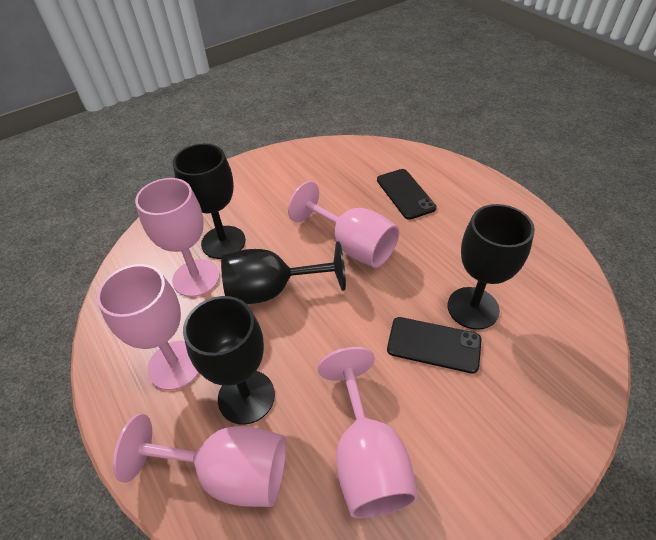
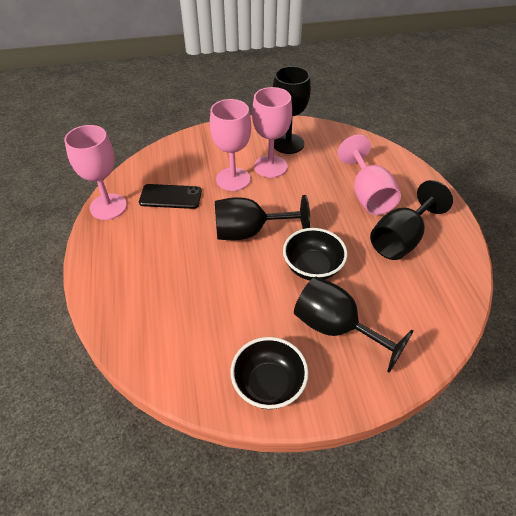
black bowl: none = 0 -> [231,337,308,409] [283,228,347,280] = 2
black phone: [377,169,437,220] [387,317,482,374] = 2 -> [139,184,202,209] = 1
pink goblet: [97,264,199,390] [113,414,286,507] [135,178,220,297] [288,181,399,268] [318,347,418,518] = 5 -> [64,125,127,220] [210,99,251,191] [252,87,292,178] [338,135,401,215] = 4

